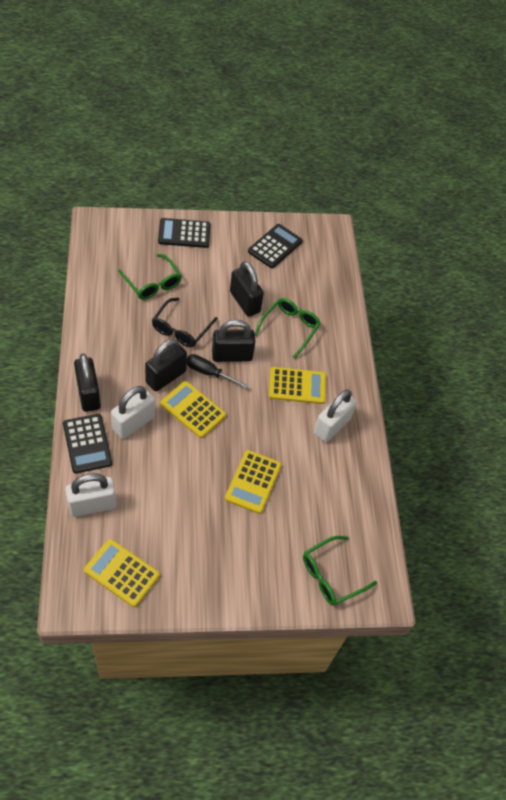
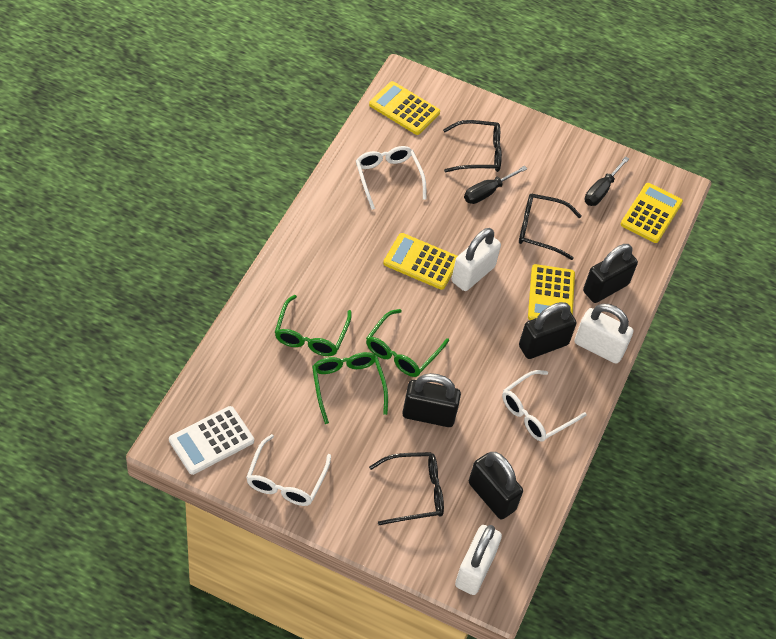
black calculator: [63,414,112,473] [158,218,210,248] [248,224,303,268] = 3 -> none = 0
black glasses: [152,298,218,347] = 1 -> [369,452,444,525] [443,120,502,172] [519,194,582,260] = 3
black screwdriver: [187,354,248,388] = 1 -> [464,166,527,204] [584,156,629,206] = 2
white calculator: none = 0 -> [169,406,254,475] = 1
white glasses: none = 0 -> [246,434,331,506] [356,146,426,210] [502,370,587,442] = 3

